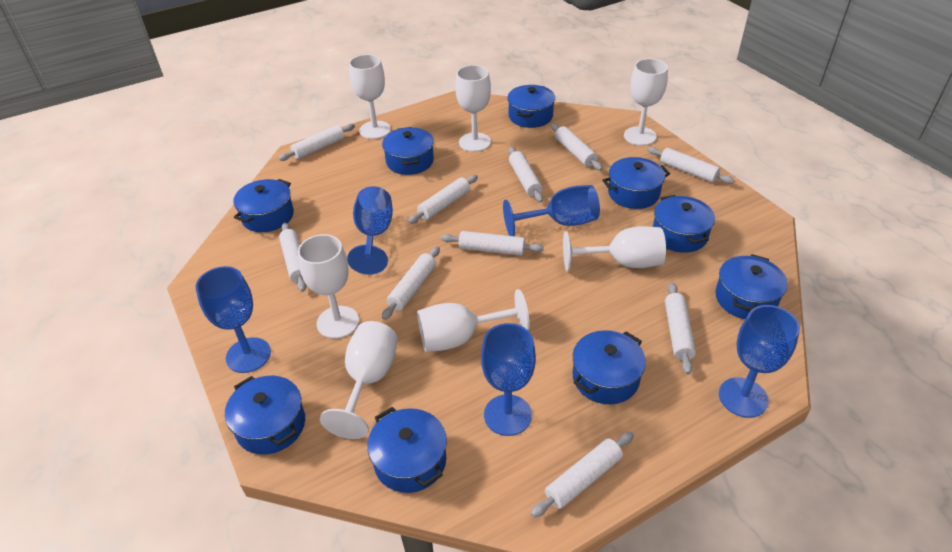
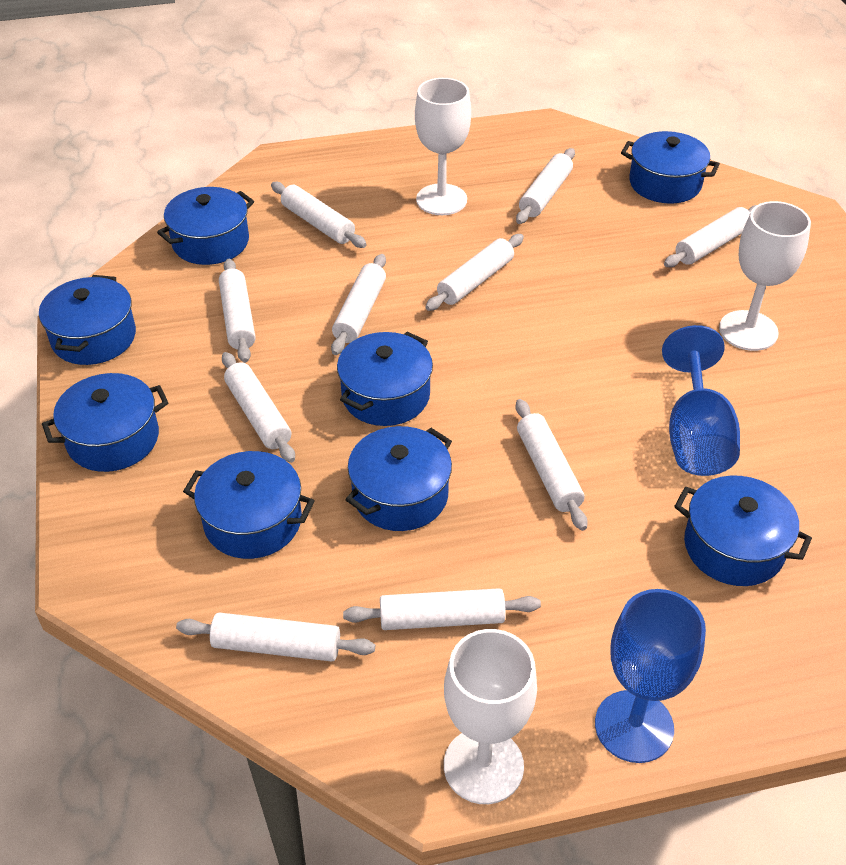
blue goblet: [195,266,271,373] [347,186,393,275] [481,323,536,436] [503,185,600,236] [719,305,800,418] = 5 -> [595,589,706,763] [662,325,740,476] = 2
blue pot: [225,376,305,455] [233,179,294,232] [367,407,447,493] [382,127,434,175] [507,85,555,128] [573,330,646,404] [602,157,670,209] [653,195,715,253] [715,254,788,319] = 9 -> [39,275,136,365] [42,373,168,472] [157,187,254,265] [183,451,315,559] [337,332,433,426] [345,426,452,531] [621,131,720,204] [674,475,812,586] = 8
white goblet: [298,234,359,339] [320,321,398,439] [349,54,391,139] [417,289,530,352] [455,65,491,152] [563,226,666,272] [624,59,668,146] = 7 -> [415,78,471,215] [444,629,537,804] [719,201,811,351] = 3

